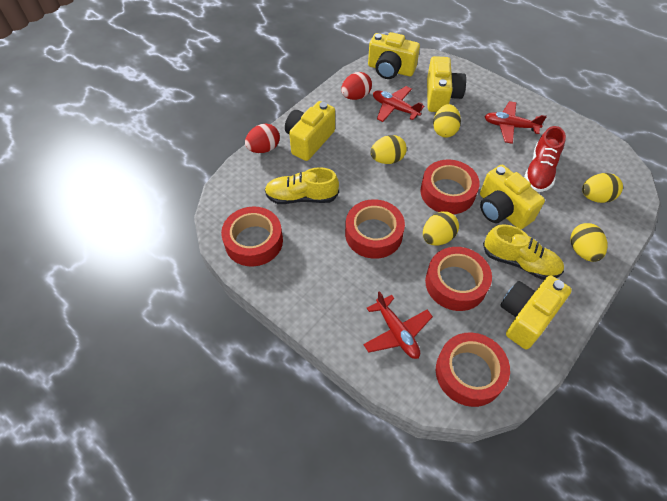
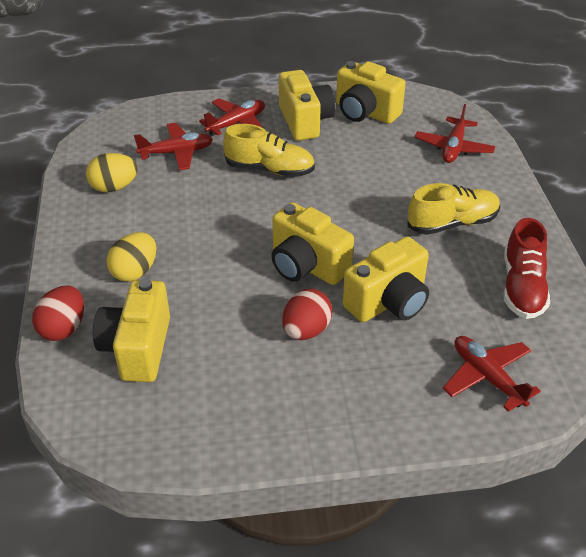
red plane: [363,291,433,359] [373,86,424,122] [484,101,547,144] = 3 -> [134,123,213,170] [199,98,265,136] [415,104,495,163] [443,336,541,412] = 4
red tape: [221,207,283,267] [345,199,405,259] [421,159,480,214] [425,247,492,311] [436,333,510,407] = 5 -> none = 0
yellow egg: [370,135,407,164] [423,211,459,245] [433,104,461,138] [570,223,608,262] [582,173,623,203] = 5 -> [86,153,138,192] [107,232,156,282] = 2

